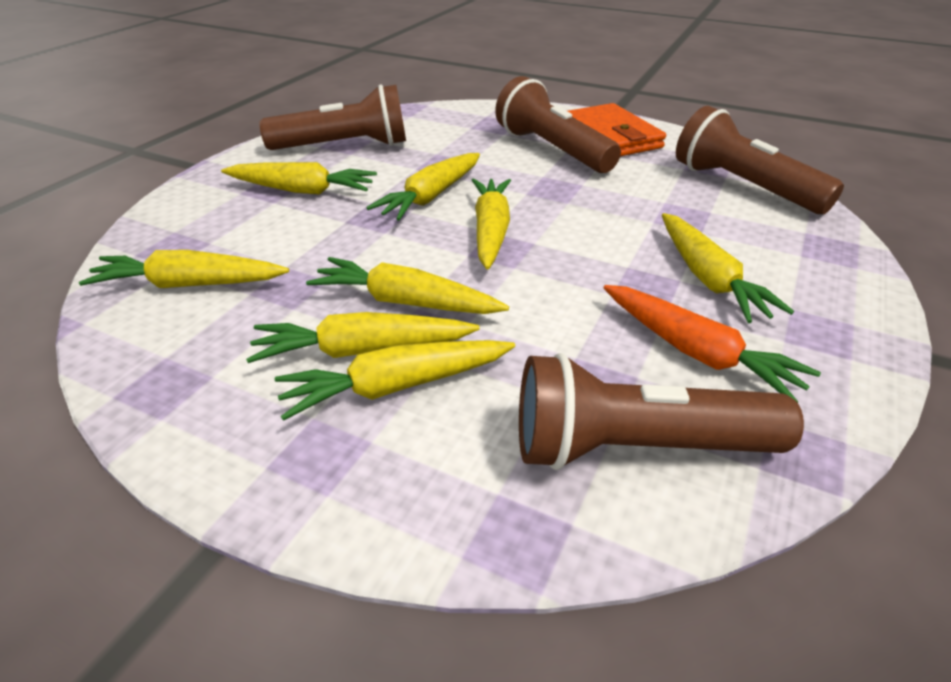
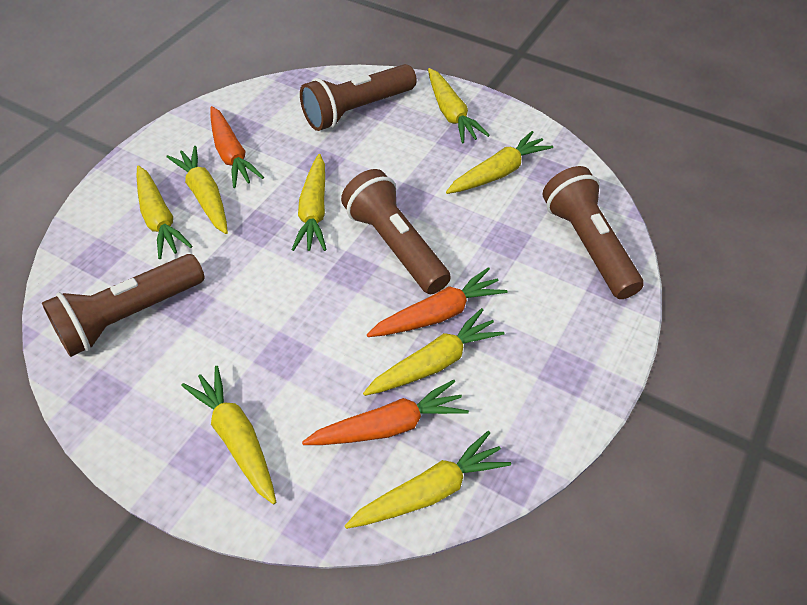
orange carrot: [603,285,821,403] = 1 -> [210,106,264,188] [302,380,469,445] [367,267,507,337] = 3
orange wallet: [568,103,666,156] = 1 -> none = 0

